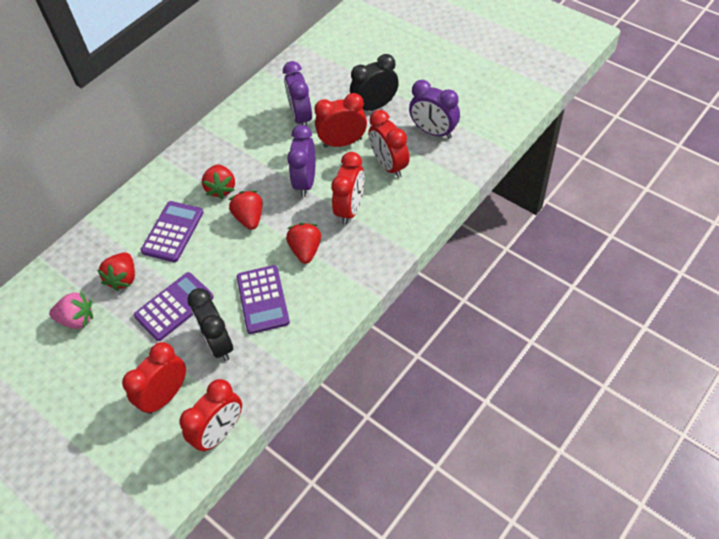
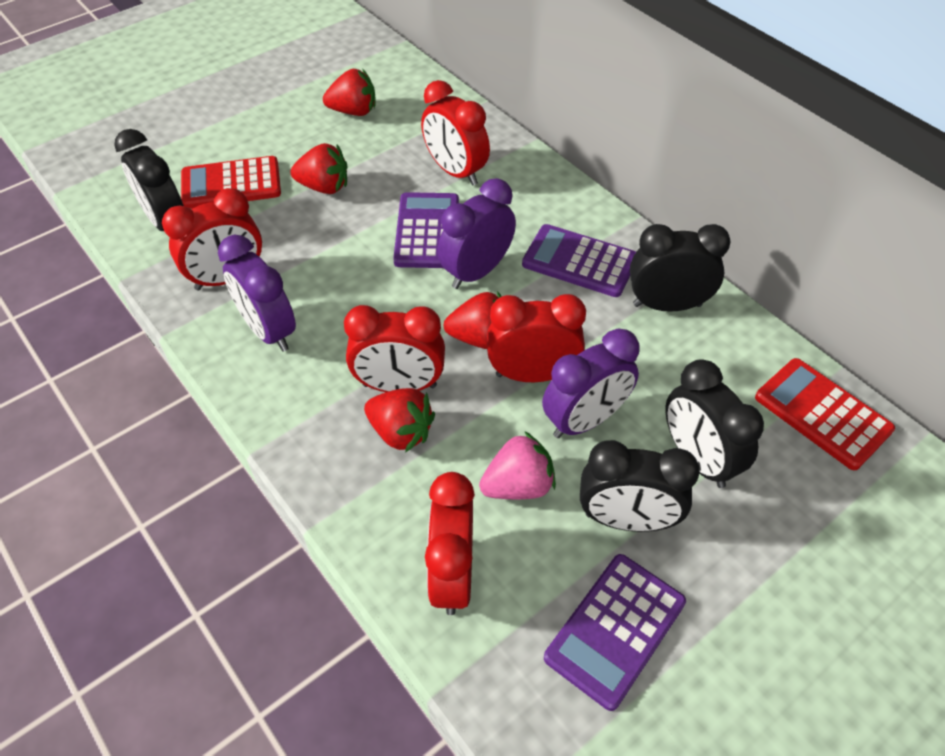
black clock: [187,288,233,361] [350,54,399,111] = 2 -> [114,129,184,231] [580,440,700,532] [630,224,730,312] [666,359,764,488] = 4
red calculator: none = 0 -> [181,156,281,209] [755,358,895,470] = 2

